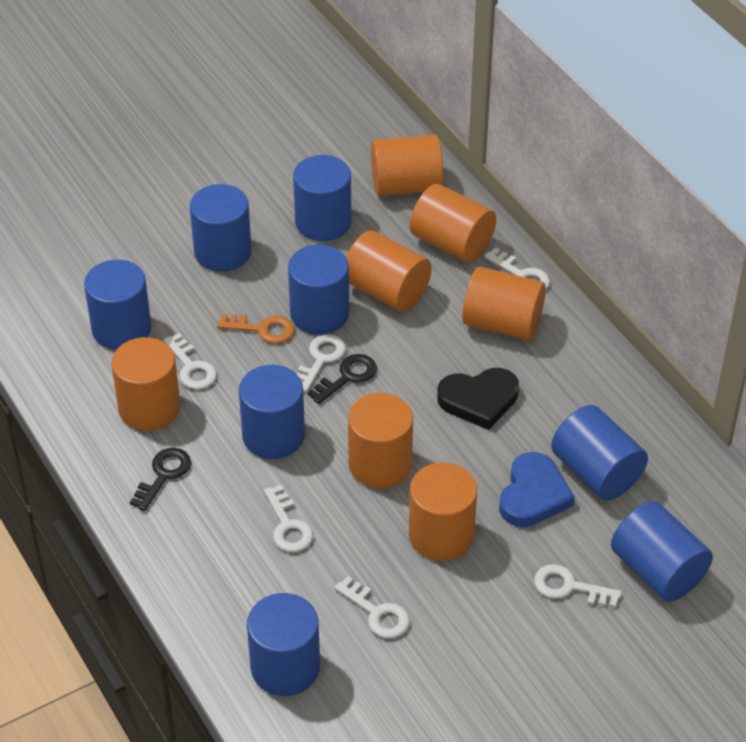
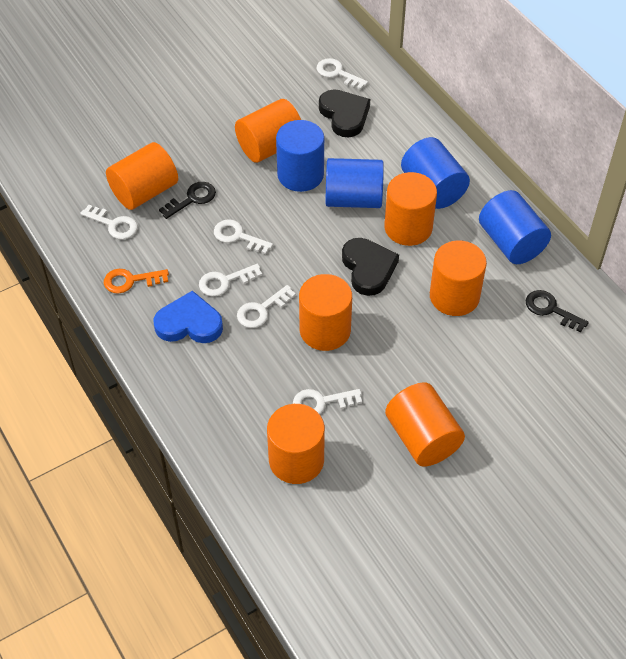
black heart: [437,368,519,430] = 1 -> [319,89,370,137] [342,238,399,296] = 2
blue cylinder: [84,260,152,350] [190,184,252,272] [239,365,305,459] [247,593,320,696] [288,245,349,335] [293,155,352,241] [551,405,648,500] [611,501,713,602] = 8 -> [276,120,324,192] [326,158,384,208] [401,137,470,209] [479,190,551,264] = 4

